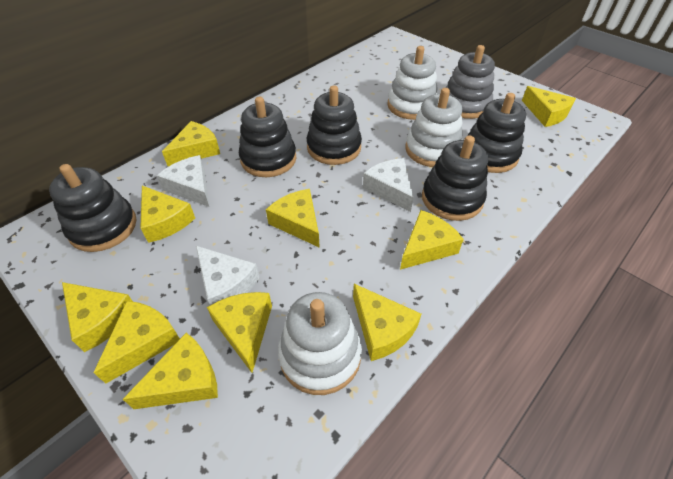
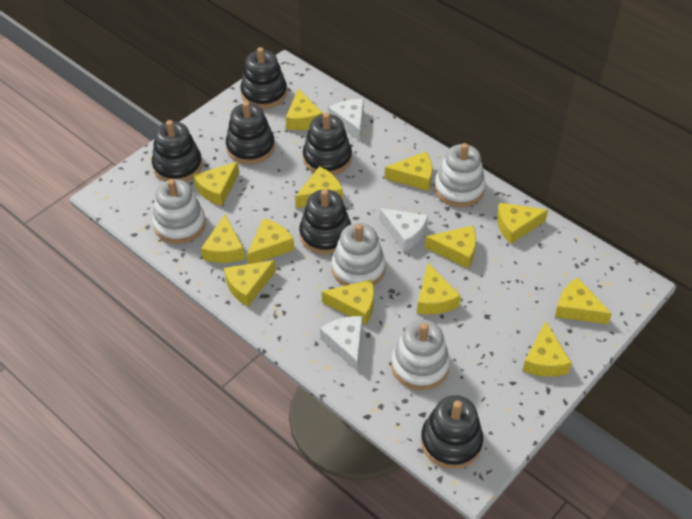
black stacking toy: [49,164,136,252] [239,97,297,177] [307,85,362,165] [422,135,488,221] [467,93,526,173] = 5 -> [152,120,202,182] [226,101,275,164] [240,47,287,109] [299,189,351,255] [303,112,352,175] [421,395,483,469] = 6
grey stacking toy: [445,45,495,119] = 1 -> none = 0
white stacking toy: [278,292,362,395] [387,46,438,120] [406,88,463,167] = 3 -> [152,179,206,244] [332,223,386,286] [391,320,450,390] [434,143,486,207] = 4
yellow cheese: [62,282,133,352] [93,301,180,384] [123,333,218,409] [140,186,195,243] [162,121,220,166] [207,292,272,373] [266,189,320,248] [353,284,421,361] [400,210,464,270] [522,86,576,127] = 10 -> [193,161,239,206] [201,214,245,263] [224,260,276,307] [247,218,294,264] [286,89,323,130] [295,166,343,208] [322,279,374,325] [385,151,432,191] [417,263,461,314] [425,226,476,269] [497,203,548,244] [522,321,572,377] [555,278,612,324] = 13

